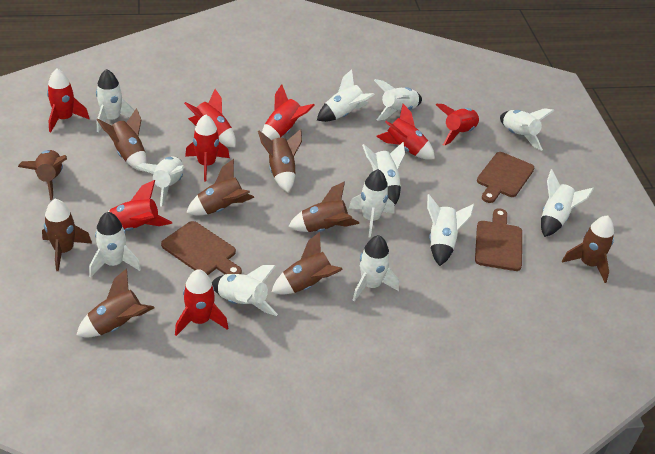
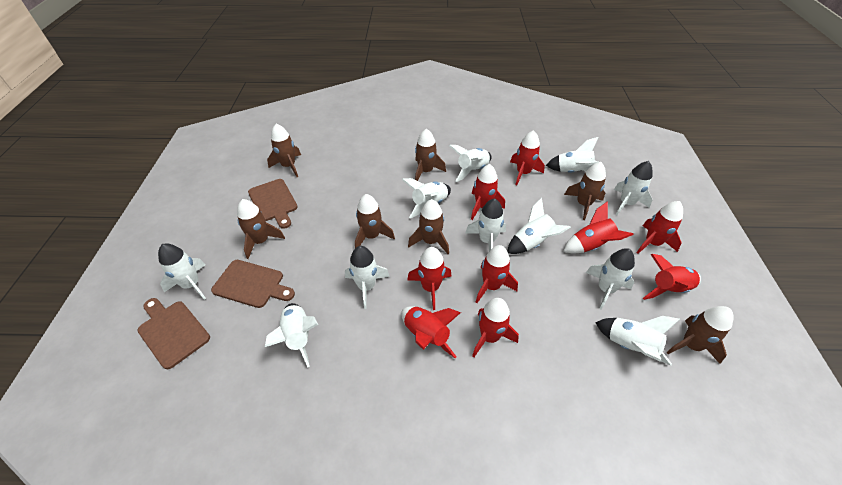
brown rocket: [18,150,67,200] [42,199,92,271] [76,269,154,338] [97,108,147,172] [186,159,254,215] [258,129,302,192] [272,232,343,294] [288,181,359,232] [562,215,614,283] = 9 -> [237,199,285,259] [267,124,301,177] [355,194,395,248] [408,199,449,254] [415,129,446,181] [564,162,606,220] [666,306,734,364] = 7
red rocket: [47,69,90,132] [97,180,172,231] [175,269,228,336] [184,89,236,148] [185,114,230,181] [261,84,315,144] [376,104,435,160] [436,104,480,146] = 8 -> [401,307,461,358] [407,247,451,310] [471,164,505,220] [472,298,519,357] [476,245,518,303] [510,130,545,185] [563,201,634,253] [636,201,683,254] [643,254,701,300] = 9
white rocket: [89,212,141,278] [96,69,134,133] [136,156,184,206] [212,265,278,316] [317,69,375,122] [349,169,395,238] [353,235,399,302] [362,142,405,205] [374,79,422,121] [427,194,474,266] [500,108,554,151] [541,169,594,237] = 12 -> [158,244,206,300] [265,303,318,368] [345,246,390,309] [402,178,451,218] [449,145,492,182] [465,199,506,251] [507,198,571,254] [546,137,599,173] [586,248,635,310] [595,316,680,365] [614,161,653,215] = 11

